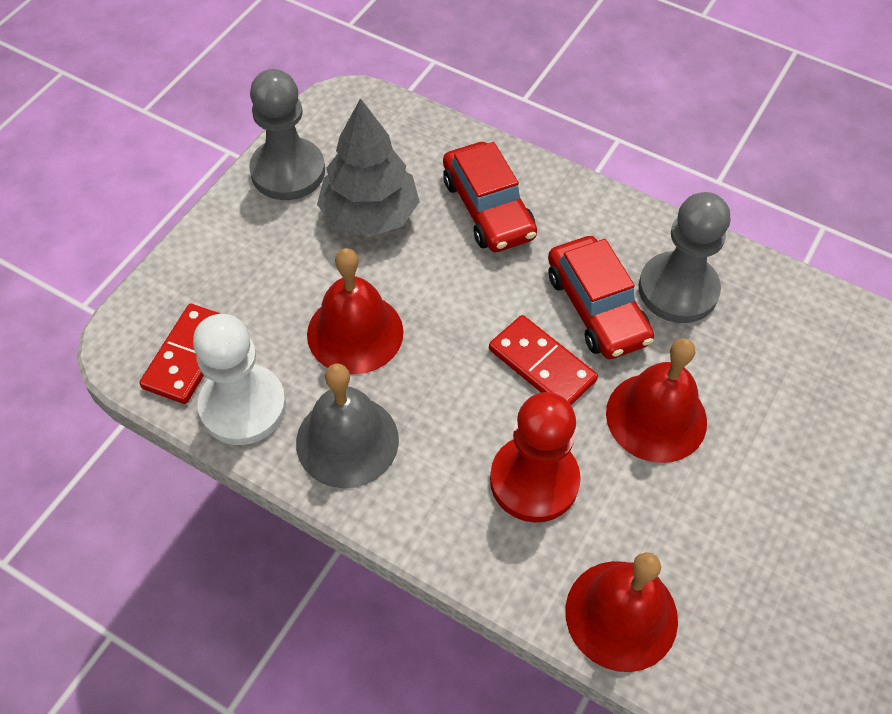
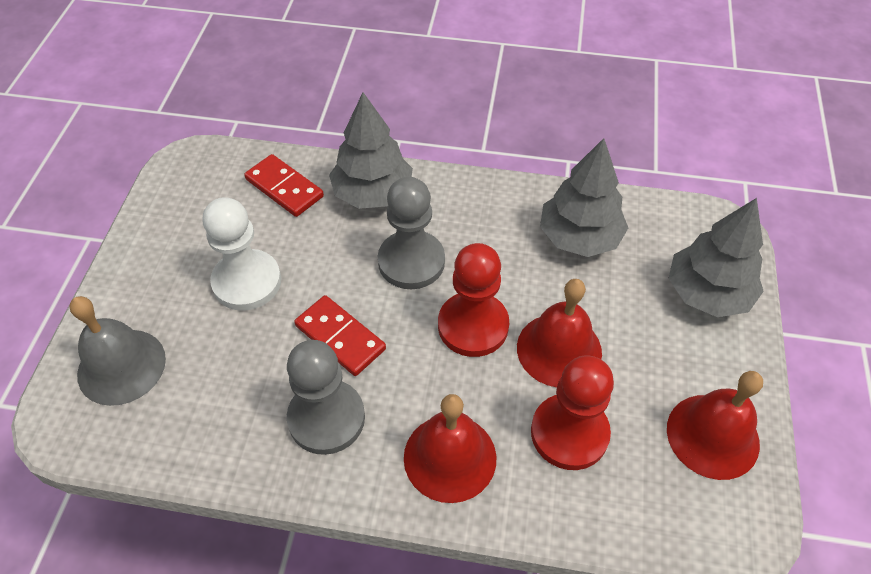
grey tree: [317,98,420,237] = 1 -> [329,92,413,209] [540,138,628,257] [668,198,764,317] = 3
red car: [443,142,537,252] [548,236,654,359] = 2 -> none = 0
red pawn: [490,392,581,522] = 1 -> [438,243,509,357] [531,355,614,470] = 2

